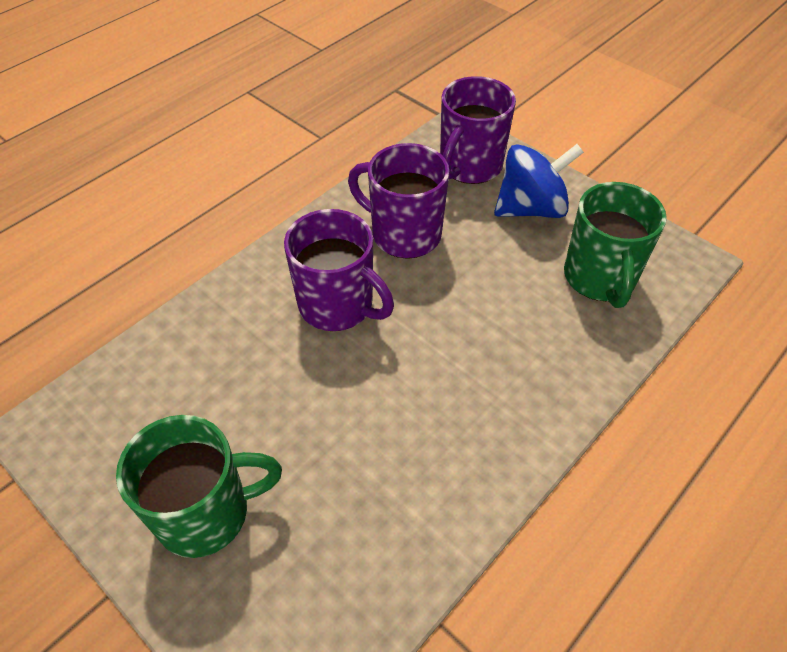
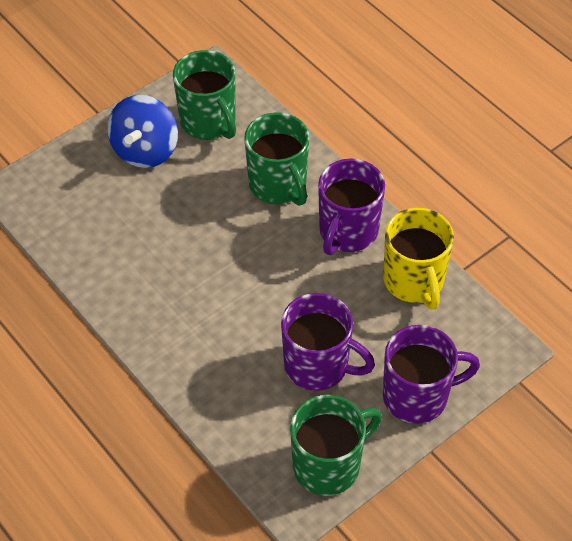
green mug: [116,415,282,558] [564,182,667,308] = 2 -> [173,50,236,140] [244,112,310,206] [290,395,382,496] = 3
yellow mug: none = 0 -> [383,208,454,310] = 1

